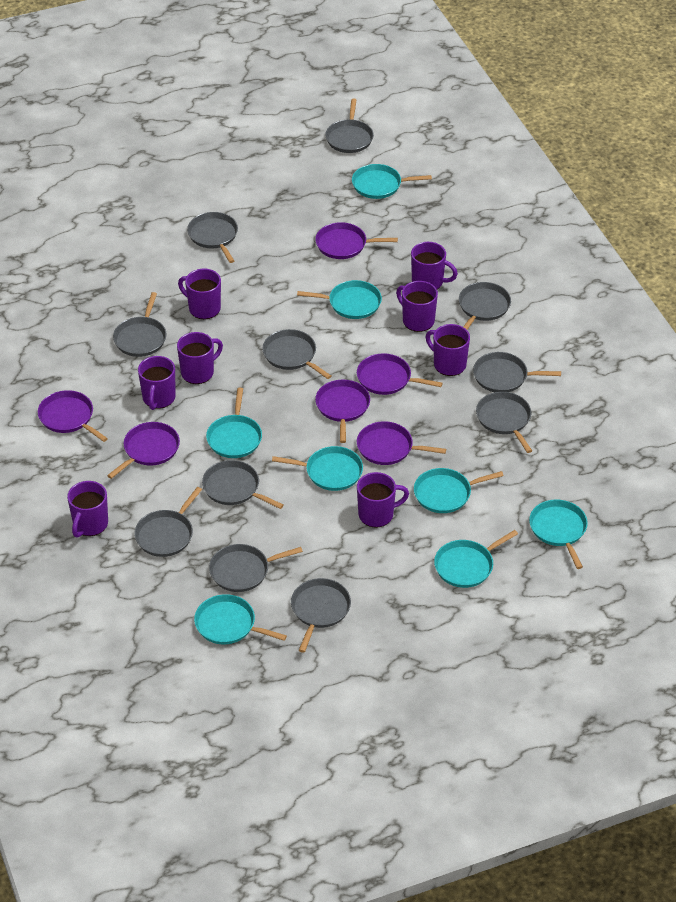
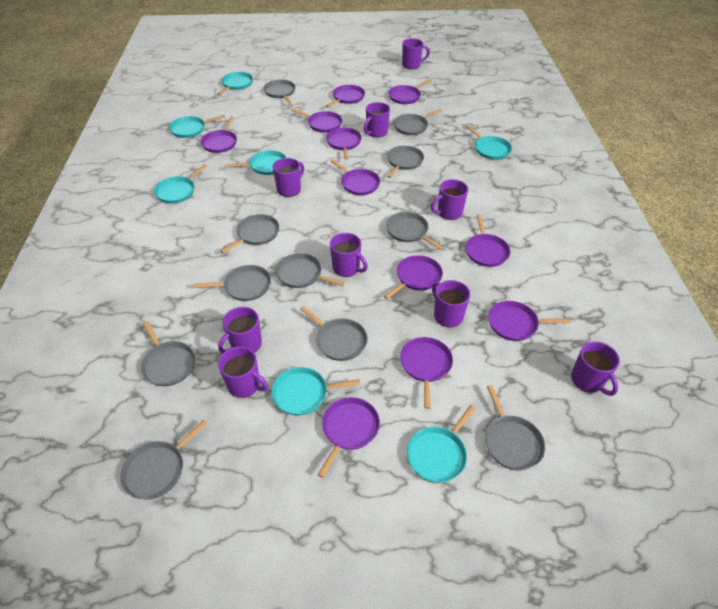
purple mug: [67,481,108,538] [138,356,176,410] [177,332,223,384] [178,269,221,319] [357,472,409,528] [396,281,438,332] [411,242,458,289] [426,324,470,376] = 8 -> [218,307,262,354] [218,346,268,398] [273,158,304,197] [330,233,368,277] [364,102,390,138] [402,38,430,69] [431,179,468,220] [432,280,470,327] [571,341,620,396] = 9
purple pan: [38,390,108,442] [107,422,180,479] [315,222,398,259] [315,380,370,443] [357,353,442,395] [357,421,446,465] = 6 -> [200,116,237,153] [291,108,342,133] [318,397,380,478] [326,85,365,108] [326,127,362,160] [330,159,380,195] [384,255,443,299] [388,79,432,104] [400,337,453,409] [466,214,510,267] [488,301,571,341] = 11
turquoise pan: [194,594,287,644] [206,388,262,458] [272,446,363,491] [297,280,382,319] [352,164,432,199] [414,468,504,513] [434,530,518,588] [529,500,588,569] = 8 -> [154,164,207,203] [169,115,225,138] [217,72,253,95] [226,150,287,175] [272,367,360,415] [407,405,476,483] [466,125,512,159] = 7

